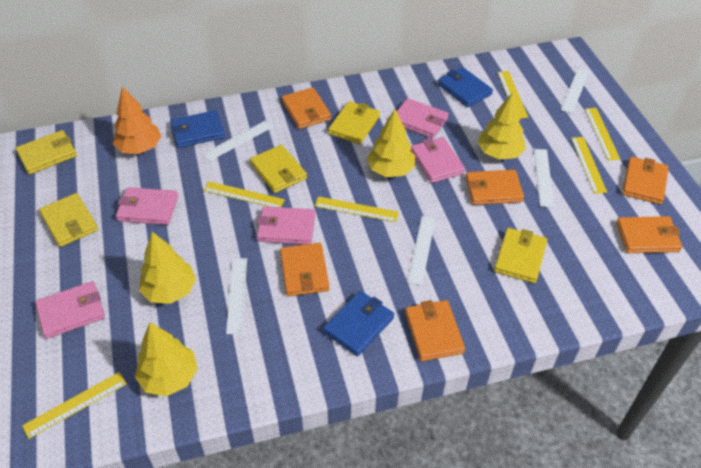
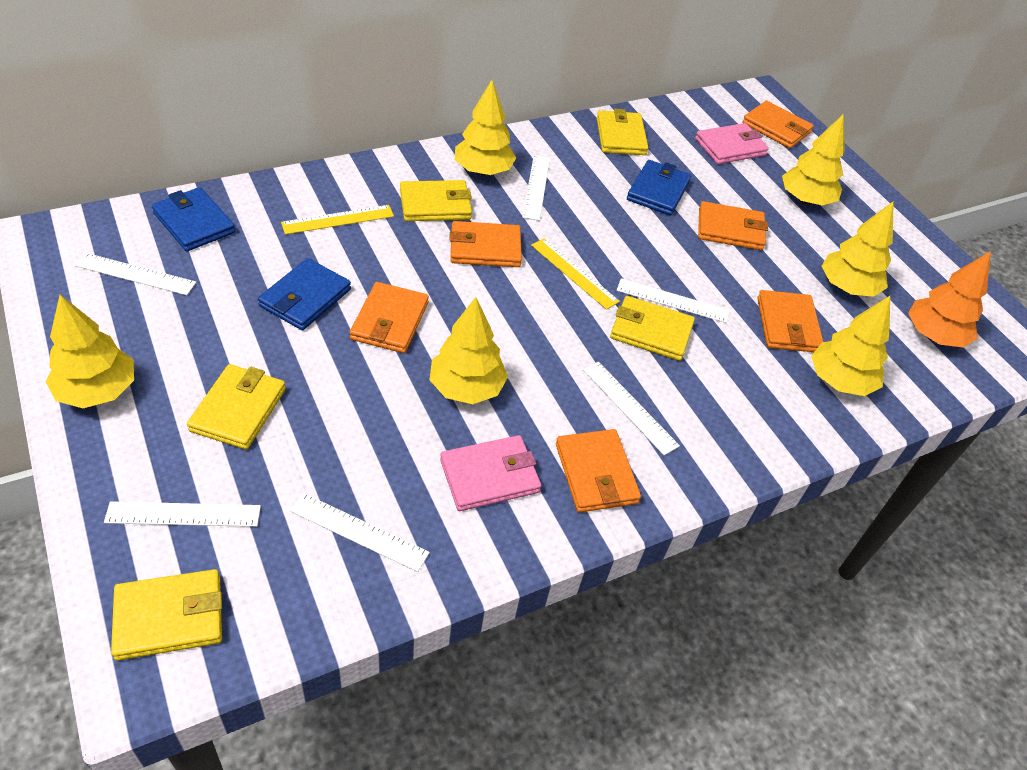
pink wallet: [35,281,105,339] [116,187,178,225] [257,206,315,244] [397,98,449,139] [410,137,465,183] = 5 -> [440,435,541,511] [695,123,769,164] = 2
white ruler: [202,120,273,161] [226,258,247,334] [407,216,436,285] [534,149,554,207] [561,68,589,114] = 5 -> [75,253,196,295] [104,501,261,527] [290,493,430,572] [522,155,550,221] [583,362,680,455] [617,278,730,323] = 6
yellow ruler: [22,372,126,439] [203,181,285,207] [314,196,399,222] [497,71,528,118] [571,137,607,194] [585,108,620,160] = 6 -> [281,205,394,234] [531,238,620,310] = 2
yellow tree: [135,322,198,396] [139,232,196,304] [367,109,415,177] [478,92,526,160] = 4 -> [45,295,134,408] [429,297,508,404] [455,80,516,175] [782,114,845,206] [811,296,890,396] [822,201,894,297] = 6

